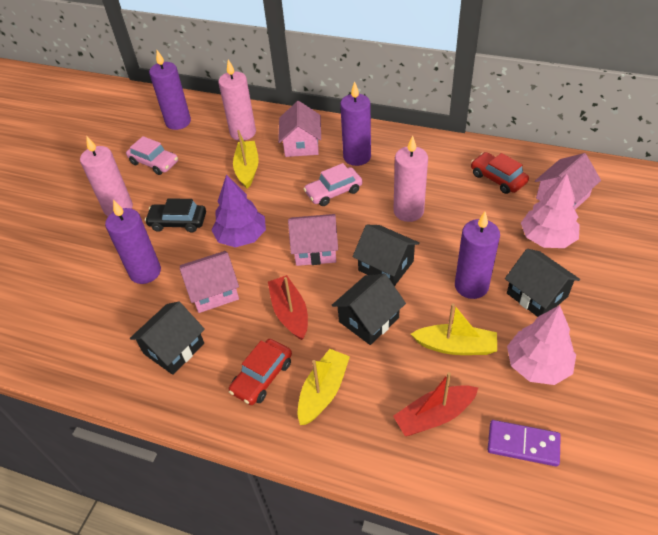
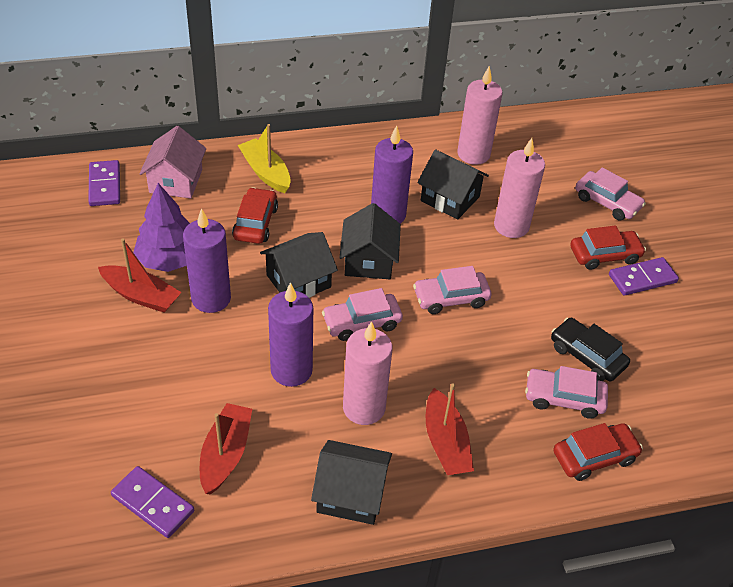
pink car: [126,136,178,175] [304,163,362,206] = 2 -> [322,288,403,341] [413,266,491,314] [525,366,608,419] [575,167,646,221] = 4
pink house: [180,251,239,313] [278,101,321,157] [288,214,338,266] [535,153,601,210] = 4 -> [139,126,206,198] = 1
pink tree: [507,305,576,385] [521,173,580,248] = 2 -> none = 0
purple candle: [105,200,161,284] [149,50,191,130] [340,81,371,166] [455,212,500,299] = 4 -> [183,208,231,313] [268,282,313,387] [371,125,413,224] = 3
purple domino: [488,420,561,467] = 1 -> [88,160,120,206] [111,466,194,538] [609,257,679,296] = 3
red boat: [268,275,308,340] [393,372,478,436] = 2 -> [98,238,182,313] [200,403,252,494] [426,383,474,475] = 3
red car: [229,339,292,405] [471,152,529,194] = 2 -> [232,187,278,244] [553,423,643,481] [570,225,646,270] = 3
yellow boat: [233,130,259,189] [298,349,350,425] [411,303,497,355] = 3 -> [238,124,291,193] = 1

